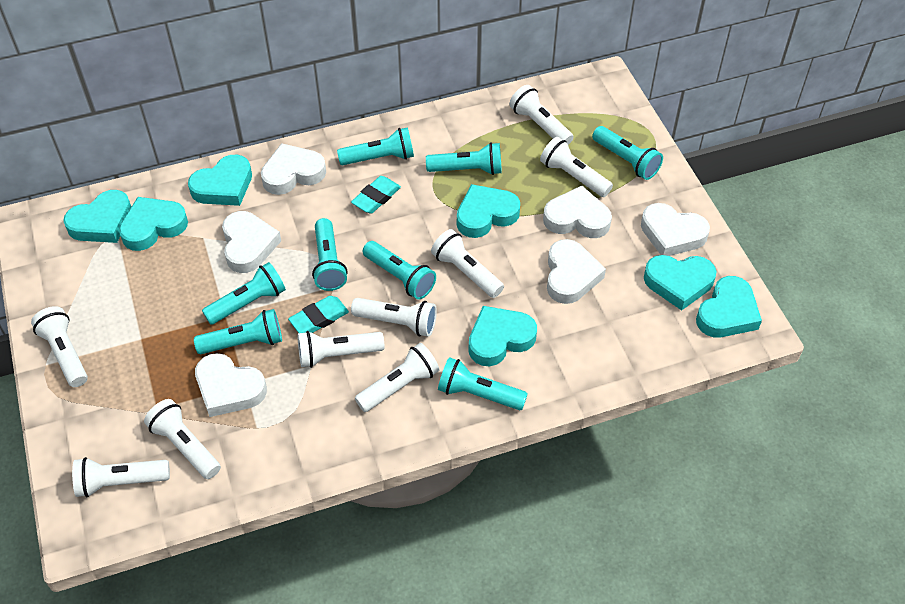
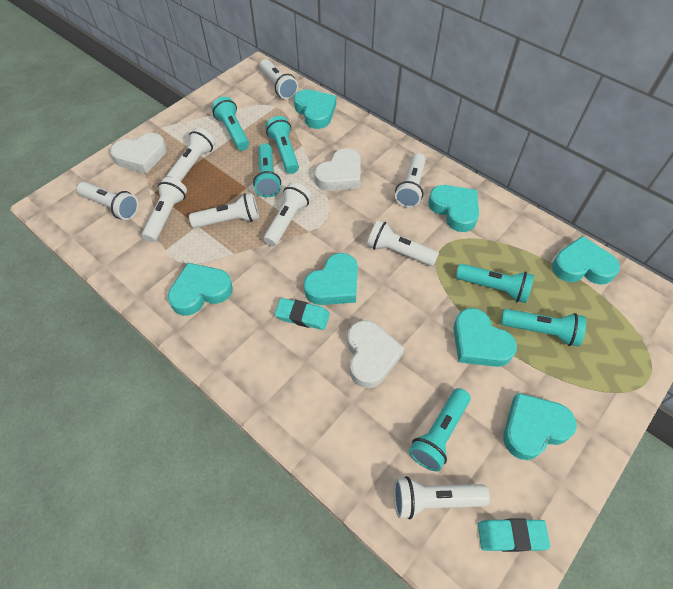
turquoise flashlight: [194,309,282,354] [202,262,286,325] [312,218,348,291] [337,127,414,165] [363,241,436,299] [426,142,502,175] [438,357,528,410] [592,126,663,180] = 8 -> [212,97,249,151] [253,143,281,197] [266,116,299,174] [409,388,471,471] [456,264,534,303] [501,309,586,347] = 6
white heart: [195,353,267,417] [222,211,281,273] [261,143,326,195] [543,186,612,238] [547,239,606,304] [641,203,710,256] = 6 -> [110,133,167,173] [314,148,360,191] [347,320,405,388] = 3

